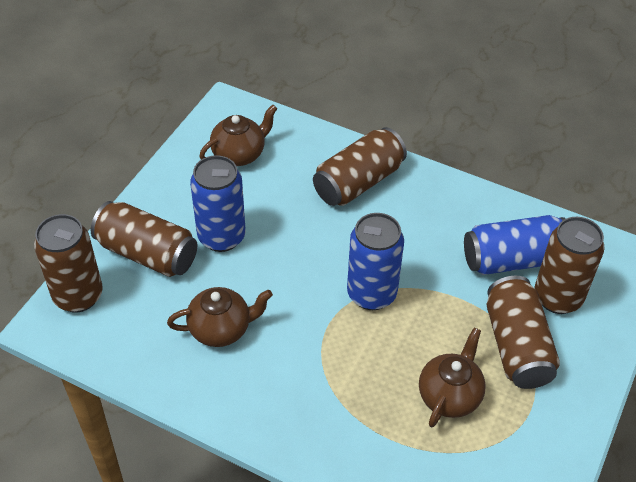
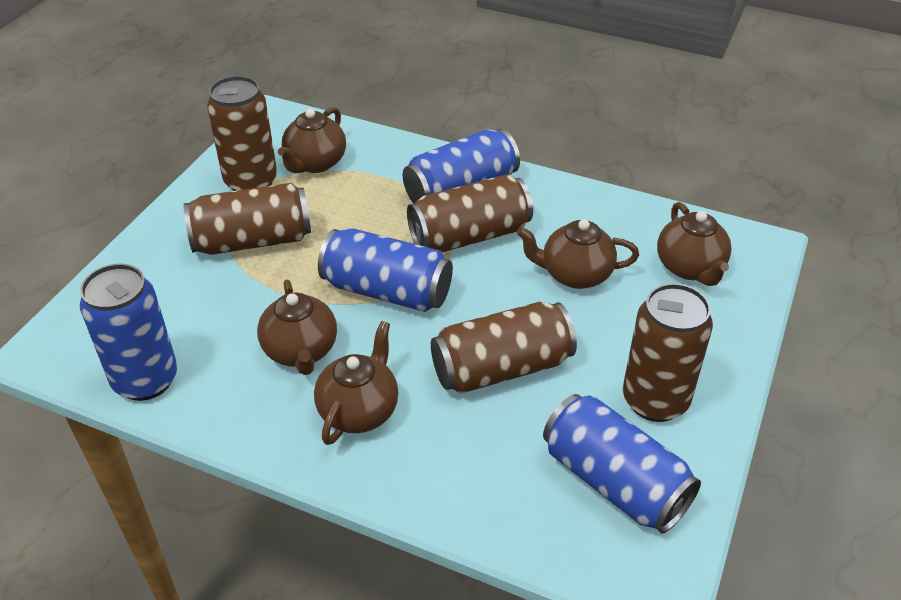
blue can: [190,155,246,252] [347,213,404,310] [464,215,566,275] = 3 -> [80,264,177,401] [318,228,453,312] [403,129,520,204] [543,394,701,534] = 4
brown teapot: [167,287,273,347] [199,104,278,166] [419,328,486,427] = 3 -> [257,280,337,375] [278,107,346,173] [314,321,398,445] [517,219,639,289] [657,202,732,286] = 5

